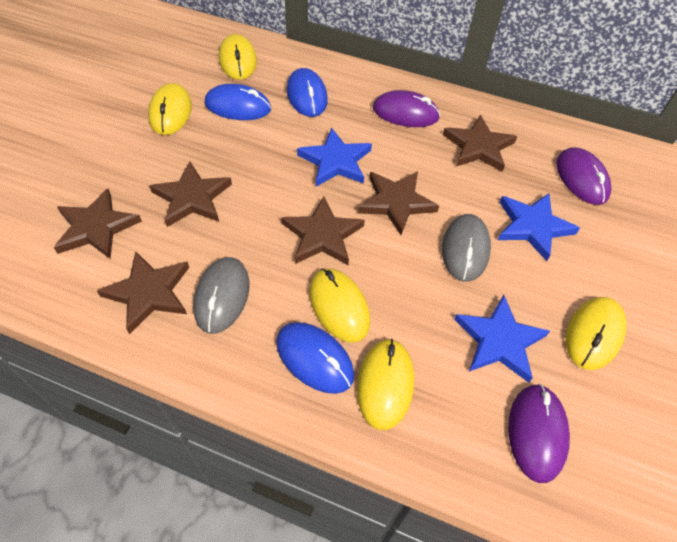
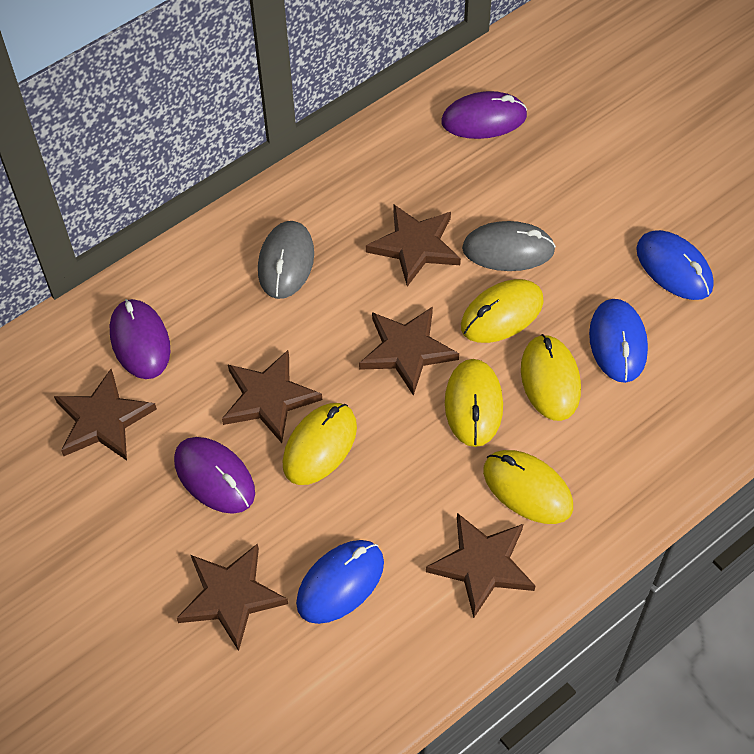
blue star: [297,128,372,187] [454,295,550,383] [498,193,580,261] = 3 -> none = 0

